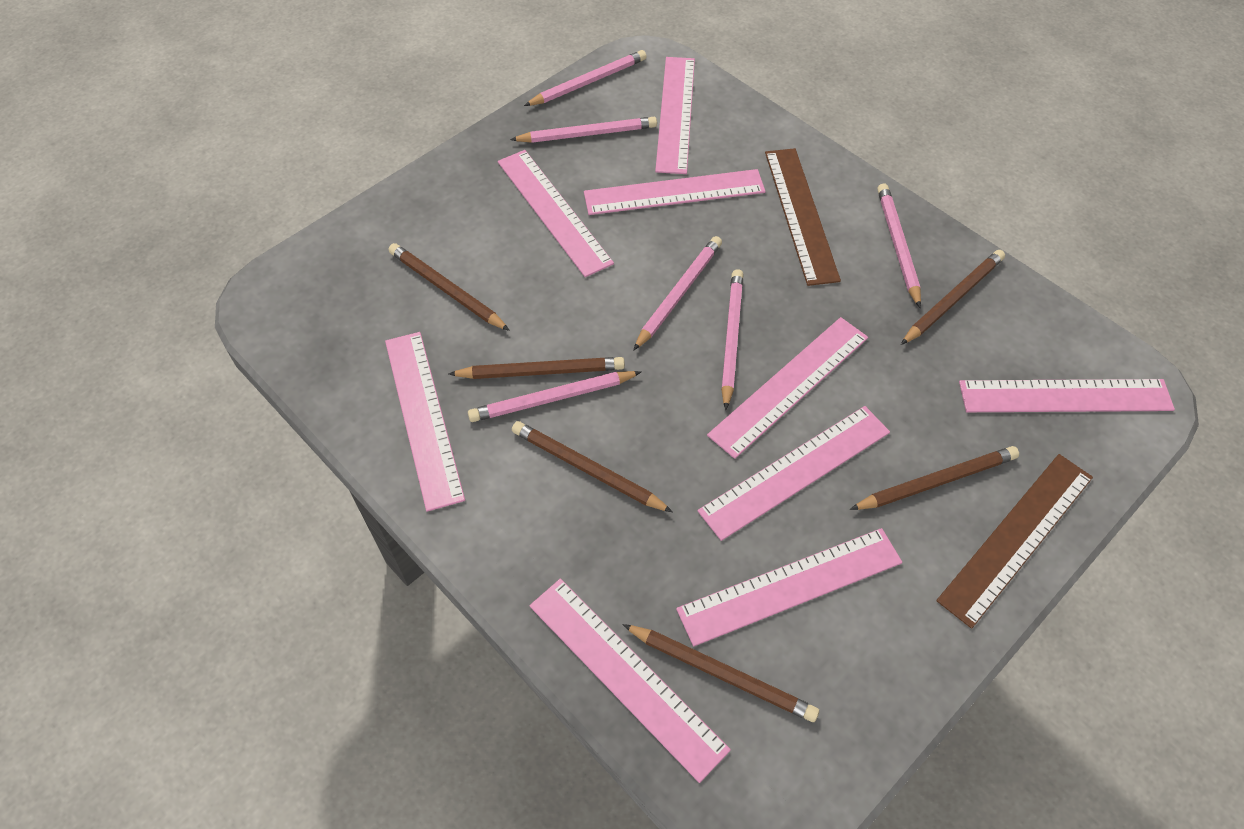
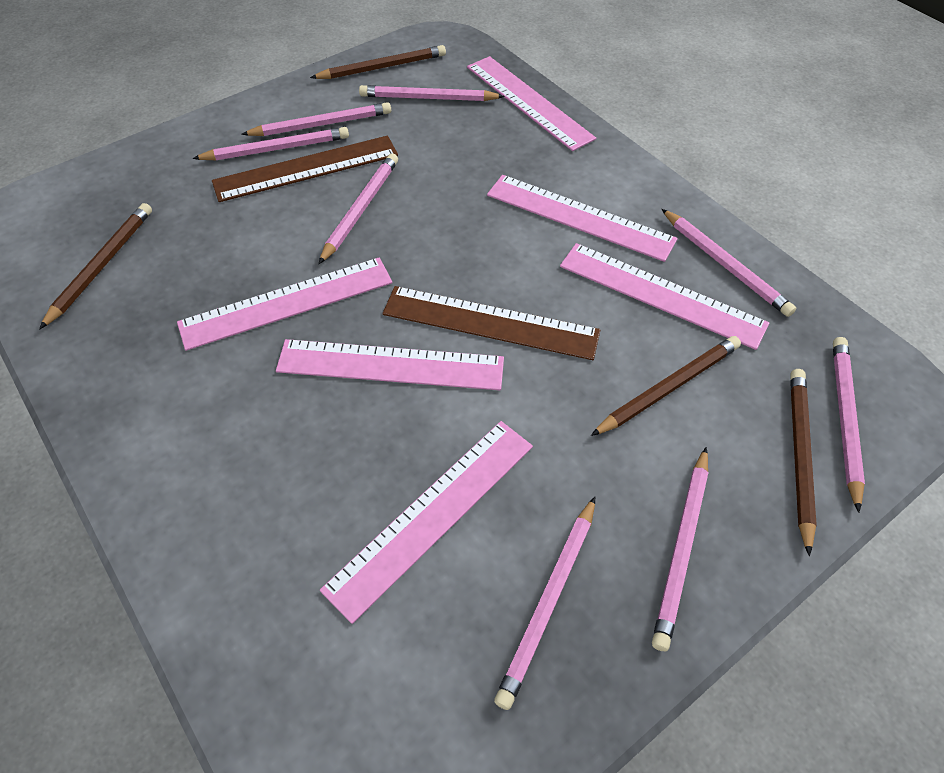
brown pencil: [389,243,510,331] [449,357,625,379] [512,421,673,512] [622,624,819,722] [850,446,1019,510] [901,250,1005,345] = 6 -> [39,203,152,329] [310,45,446,79] [591,336,741,436] [790,369,817,556] = 4
pink pencil: [468,371,641,422] [510,117,657,143] [524,50,647,106] [633,236,722,351] [721,269,744,410] [877,183,921,308] = 6 -> [192,127,349,160] [241,102,391,136] [319,154,398,264] [359,85,505,101] [494,497,595,710] [652,447,709,651] [662,209,796,317] [833,337,865,513] = 8
pink ruler: [385,332,465,512] [498,150,614,277] [529,579,731,783] [584,169,766,215] [655,57,695,174] [676,528,902,646] [697,406,890,541] [707,317,868,459] [959,379,1175,412] = 9 -> [177,257,392,351] [276,339,504,390] [320,421,533,624] [467,56,596,151] [487,175,678,262] [560,243,769,350] = 6

